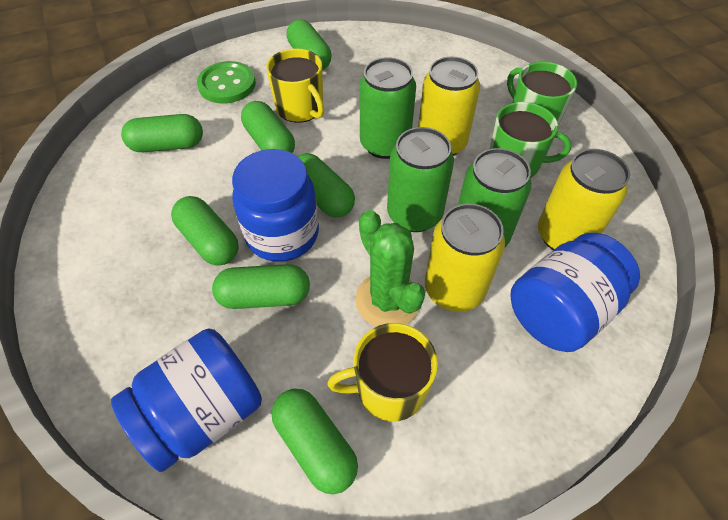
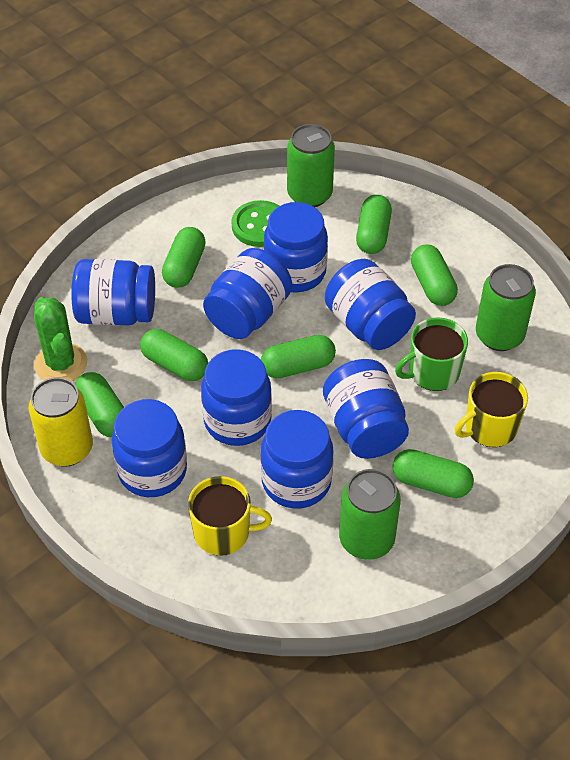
blue jar: [111,329,262,472] [232,149,319,262] [510,233,640,352] = 3 -> [71,259,155,325] [112,399,187,497] [201,349,272,446] [203,248,292,339] [261,410,334,509] [264,202,328,293] [323,359,409,459] [325,259,416,350] = 8
green mug: [490,102,571,178] [507,62,577,126] = 2 -> [395,317,468,391] = 1
yellow can: [418,57,480,156] [425,204,505,312] [538,149,630,250] = 3 -> [29,377,93,467] = 1

